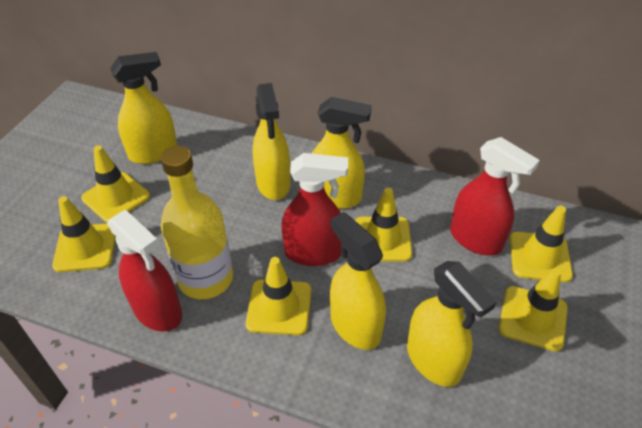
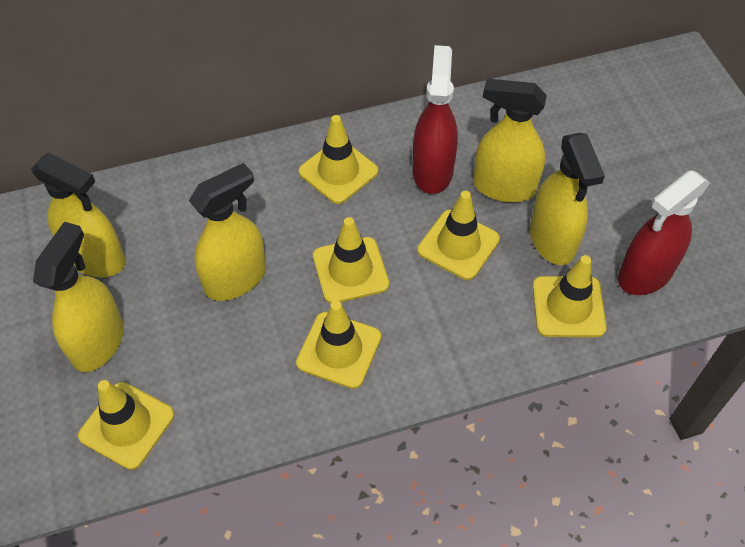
red spray bottle: [107,210,182,331] [281,153,348,266] [450,137,540,256] = 3 -> [413,45,458,194] [618,170,710,295] = 2
yellow bottle: [161,146,233,299] = 1 -> none = 0

